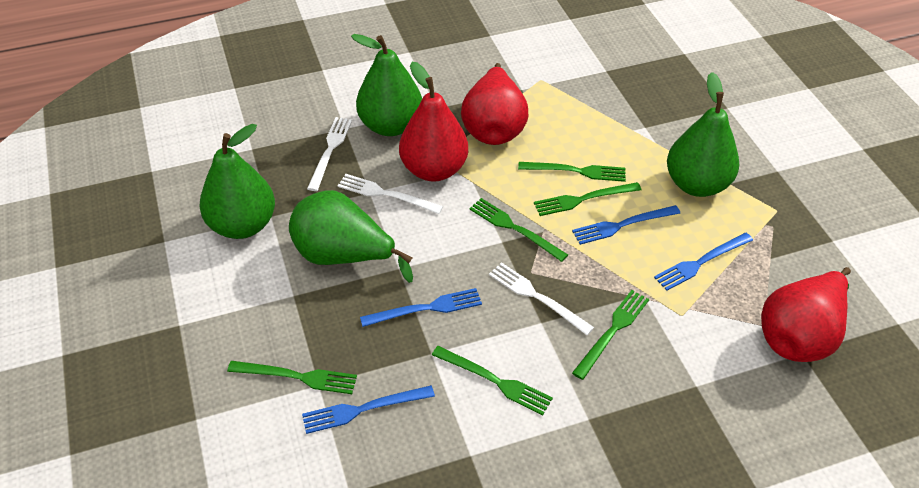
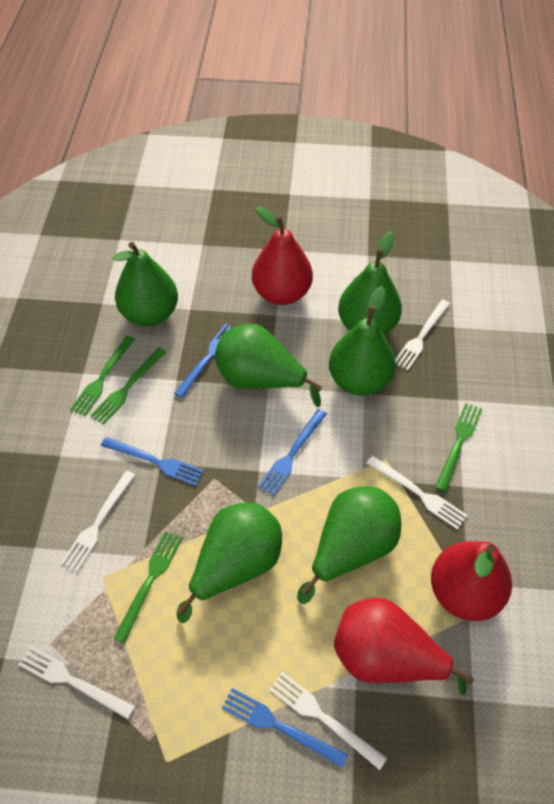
green fork: [227,361,357,394] [432,346,553,415] [469,198,568,262] [518,162,626,182] [534,182,641,216] [572,290,649,380] = 6 -> [70,336,135,416] [90,348,166,424] [113,531,182,644] [435,403,482,492] = 4
green pear: [199,124,275,239] [289,190,413,283] [351,34,422,136] [667,72,739,197] = 4 -> [113,242,178,326] [177,502,282,623] [215,324,322,407] [297,486,401,604] [329,286,396,396] [338,231,402,335] = 6
white fork: [307,117,352,191] [337,174,443,214] [489,262,594,335] = 3 -> [18,646,135,719] [61,470,135,572] [269,672,387,770] [367,456,468,530] [395,299,450,370] = 5

